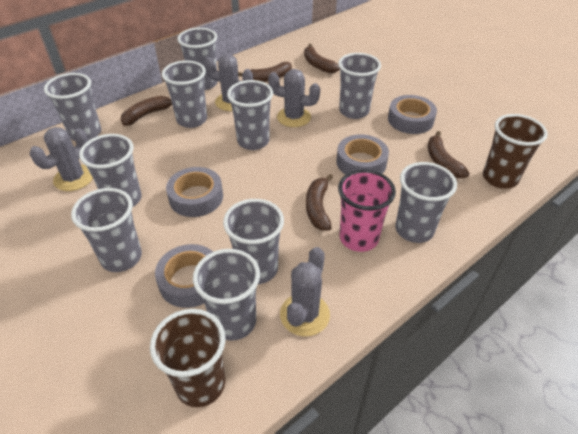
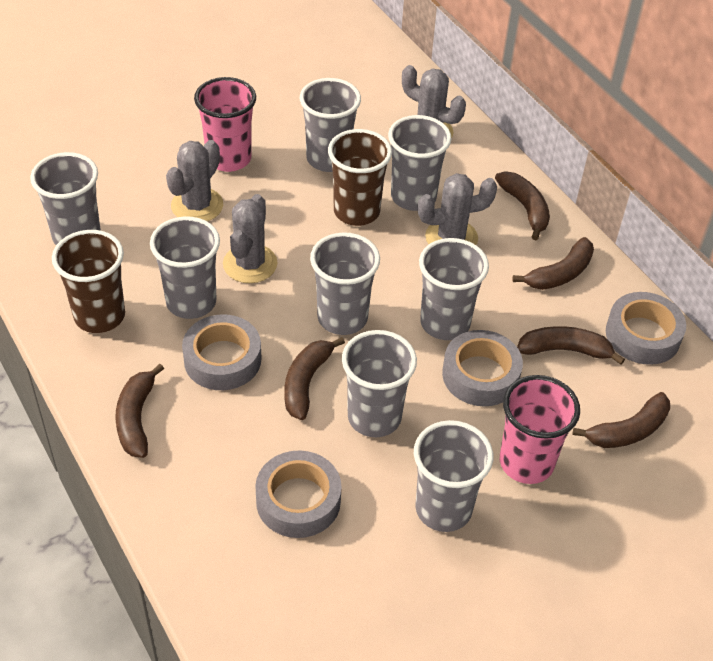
brown banana: [120,96,172,126] [238,62,292,82] [304,44,340,73] [306,174,333,231] [428,131,470,178] = 5 -> [115,364,164,458] [285,337,345,420] [495,171,550,240] [512,237,594,290] [517,326,625,365] [572,392,670,448] = 6
grey cup: [44,73,101,141] [71,188,142,272] [79,134,142,207] [162,60,207,128] [177,28,218,90] [193,249,260,341] [223,199,284,284] [227,80,273,150] [338,53,381,119] [395,162,457,243] = 10 -> [30,152,101,245] [150,216,220,319] [300,78,361,172] [310,232,380,335] [342,330,417,437] [388,115,451,211] [414,420,493,532] [419,238,489,340] = 8
pink cup: [338,170,396,252] = 1 -> [194,77,256,172] [500,375,580,484] = 2

